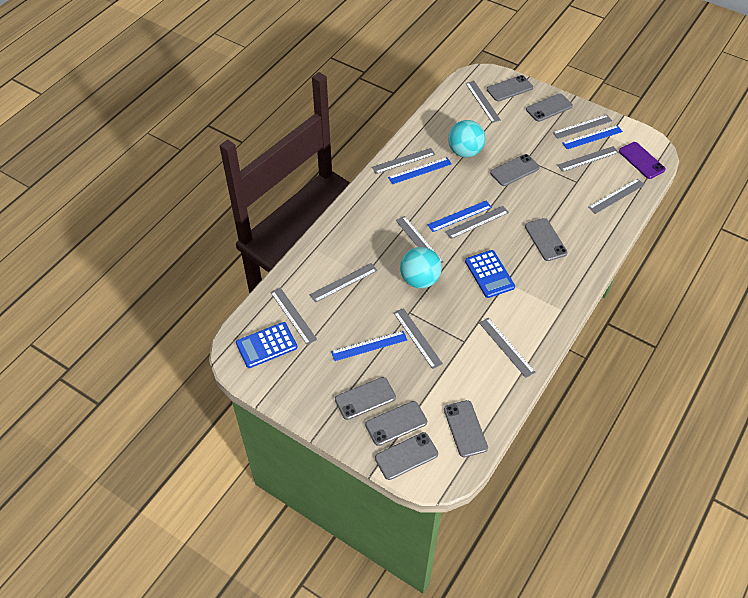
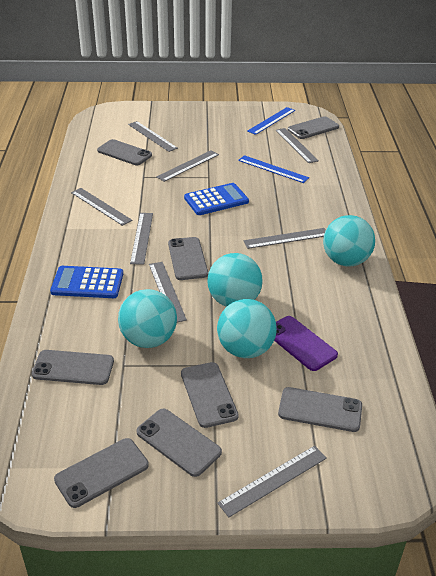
blue ruler: [331,331,407,361] [388,157,451,184] [427,201,492,232] [562,125,623,149] = 4 -> [238,155,309,183] [247,107,295,135] = 2
grey ruler: [271,288,317,345] [310,263,377,303] [372,148,435,174] [394,308,443,369] [396,216,443,264] [445,206,509,239] [466,81,501,123] [479,318,536,378] [553,115,612,139] [557,146,619,172] [588,179,645,214] = 11 -> [71,188,132,226] [128,121,178,152] [130,213,153,265] [149,262,187,322] [156,150,219,182] [218,446,327,517] [244,228,326,249] [276,128,319,163] = 8
turquoise ball: [400,247,442,288] [448,120,485,157] = 2 -> [118,289,177,348] [207,253,263,307] [217,299,277,358] [323,215,375,267] = 4

